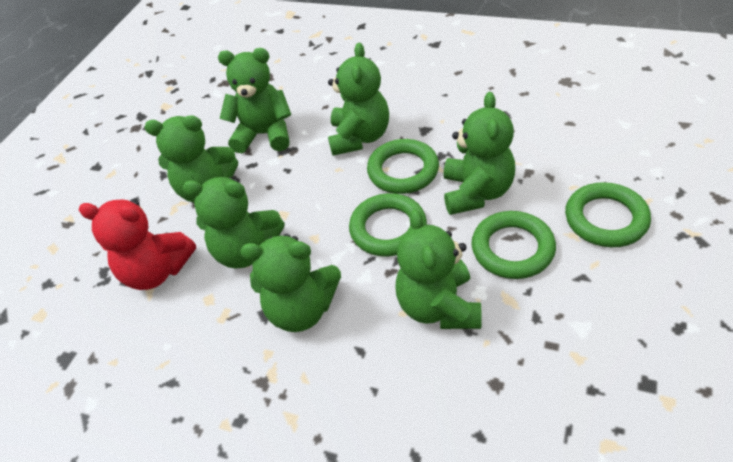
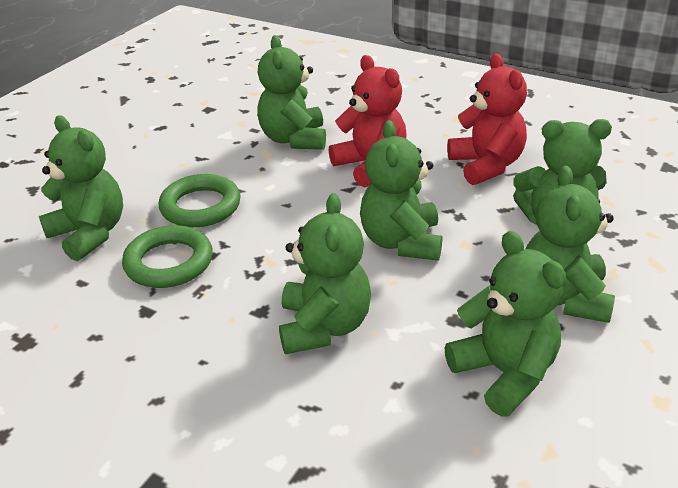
green ring: [349,193,427,256] [367,139,439,194] [471,211,556,279] [565,182,651,247] = 4 -> [122,225,213,288] [159,174,241,227] = 2
red teddy bear: [79,199,196,290] = 1 -> [329,55,407,187] [447,53,527,185] = 2

